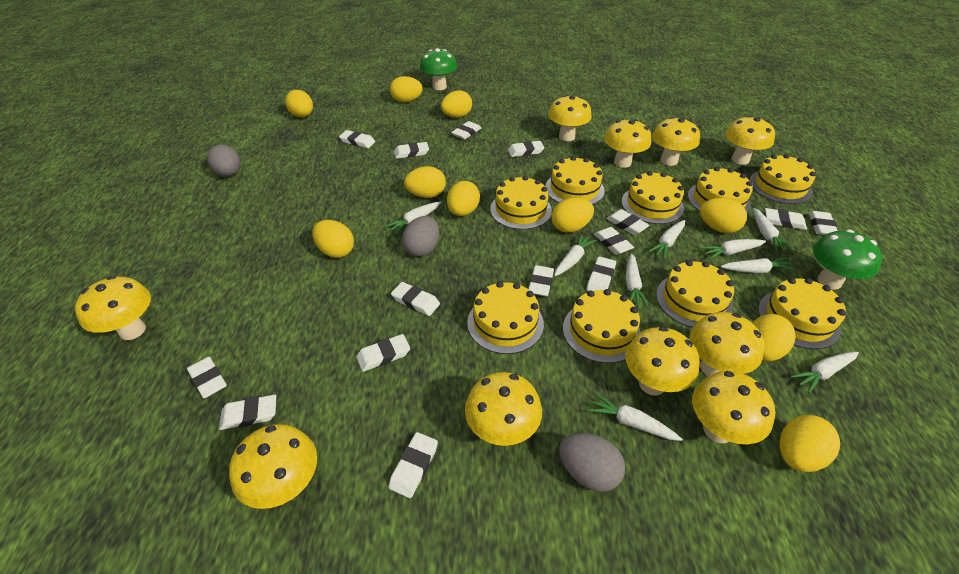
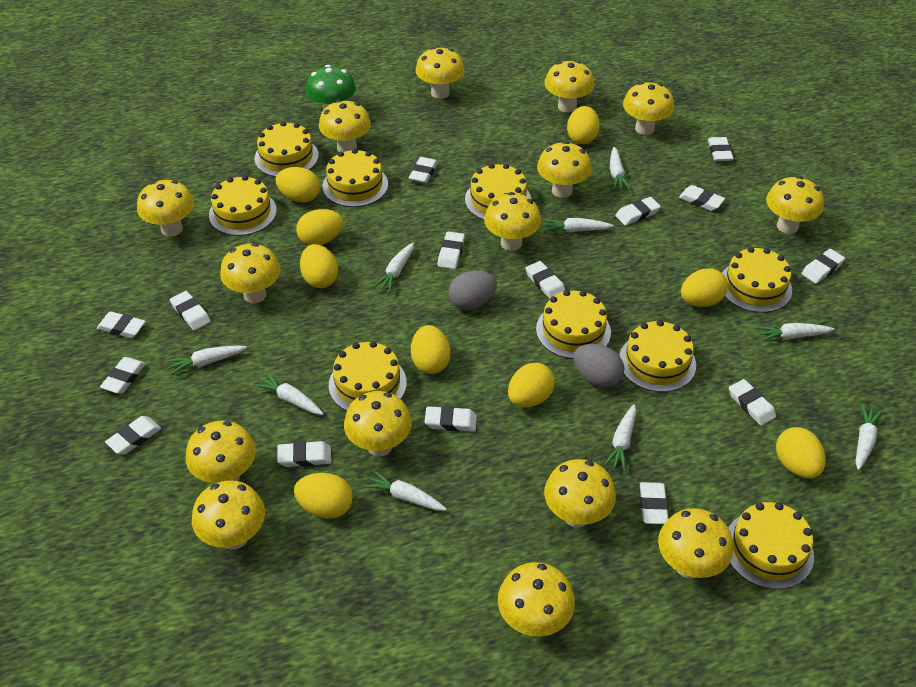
green mushroom: [420,48,457,90] [813,230,882,290] = 2 -> [306,65,356,110] = 1
grey egg: [207,145,240,176] [402,216,439,257] [559,433,625,492] = 3 -> [449,271,497,310] [574,344,624,388] = 2
yellow egg: [285,90,313,117] [312,220,354,258] [390,76,423,102] [404,166,446,198] [441,90,472,118] [447,181,480,216] [552,198,594,233] [700,198,747,233] [752,314,796,361] [779,415,840,472] = 10 -> [275,167,320,202] [294,473,353,519] [296,209,343,245] [300,244,338,288] [411,325,451,374] [508,363,555,407] [567,106,600,144] [681,269,728,307] [776,427,825,478] = 9
yellow mushroom: [75,276,151,340] [229,424,317,509] [465,372,542,446] [548,95,592,141] [604,119,651,168] [625,327,700,396] [652,117,700,166] [690,312,764,376] [692,371,775,444] [726,115,775,165] = 10 -> [137,180,194,237] [186,421,256,483] [192,480,265,550] [220,243,280,303] [319,100,371,152] [344,391,412,456] [415,47,465,99] [484,192,541,251] [498,562,575,637] [537,141,592,198] [544,61,594,113] [544,459,616,528] [623,82,674,135] [658,508,733,578] [766,176,824,234] = 15

